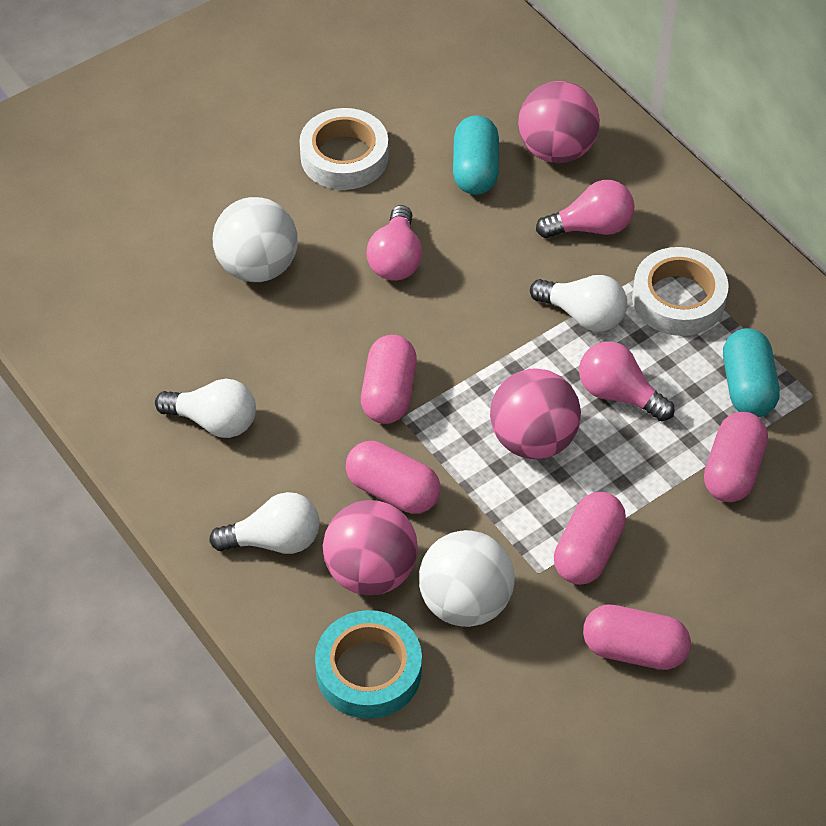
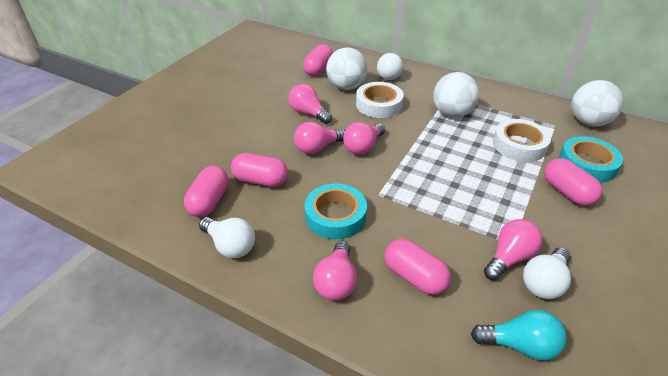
pink ball: [323,500,418,595] [490,368,581,459] [518,81,600,163] = 3 -> none = 0
pink light bulb: [366,205,422,281] [536,180,635,238] [579,341,675,421] = 3 -> [288,84,332,124] [294,122,345,154] [313,241,357,301] [343,122,385,155] [484,219,542,281] = 5
turquoise capsule: [453,115,499,195] [723,328,779,417] = 2 -> none = 0
turquoise light bulb: none = 0 -> [471,310,567,361] = 1
turquoise tape: [315,610,422,719] = 1 -> [305,183,367,240] [559,136,623,183] = 2
white ball: [213,197,298,282] [419,530,515,627] = 2 -> [326,47,368,90] [433,72,479,117] [571,80,624,126] = 3

